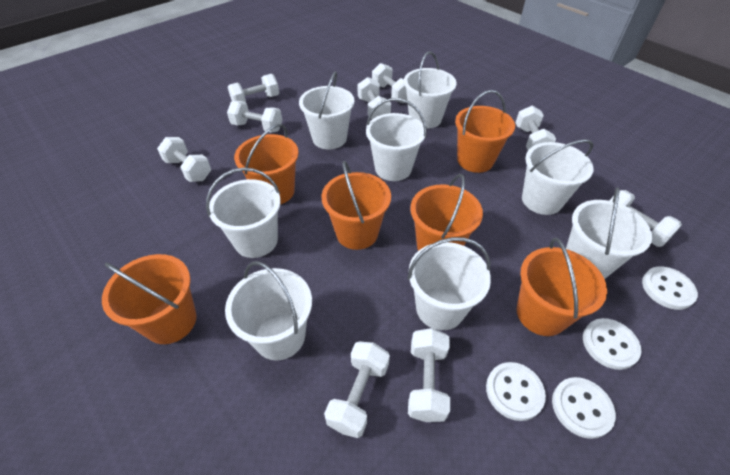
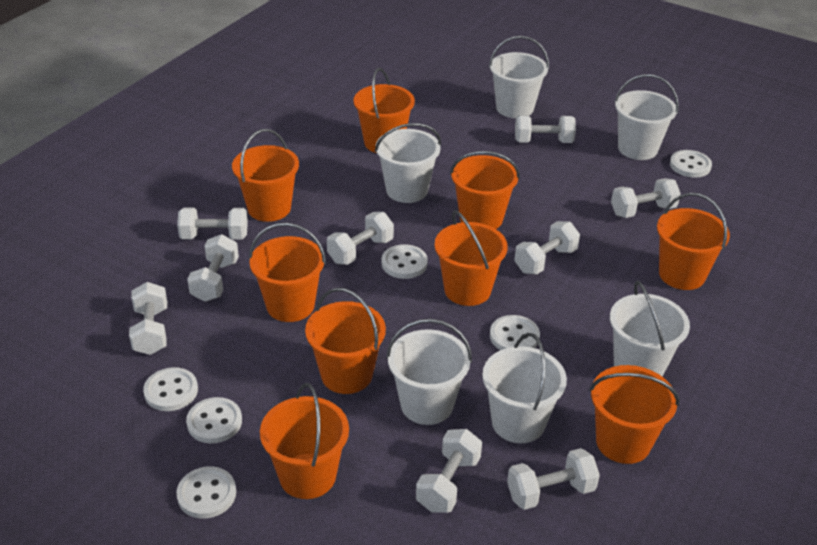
orange bucket: [102,254,196,344] [234,124,299,205] [322,161,391,250] [410,174,483,251] [455,90,515,173] [517,238,607,336] = 6 -> [232,129,299,222] [249,223,326,322] [260,383,349,499] [305,288,386,394] [354,68,415,153] [435,210,508,306] [450,151,520,229] [589,365,679,464] [657,193,730,290] = 9
white bucket: [206,168,281,258] [225,261,312,360] [299,71,354,150] [366,98,427,181] [404,51,457,129] [407,237,491,330] [522,139,593,215] [566,187,652,279] = 8 -> [375,123,441,203] [386,319,472,425] [482,333,567,443] [489,36,549,118] [610,281,690,377] [615,74,679,160] = 6
white button: [486,362,546,421] [552,377,616,439] [583,318,641,370] [642,266,698,310] = 4 -> [143,367,198,411] [176,466,236,519] [186,397,242,443] [381,244,428,279] [490,315,540,350] [670,150,712,178] = 6

